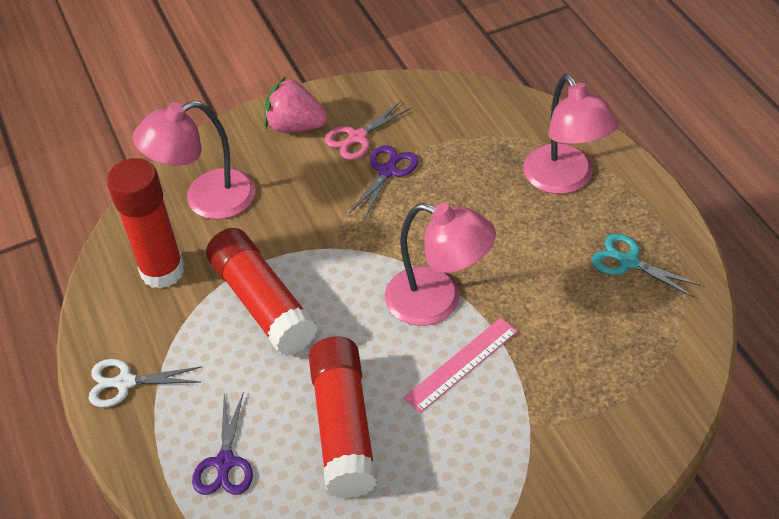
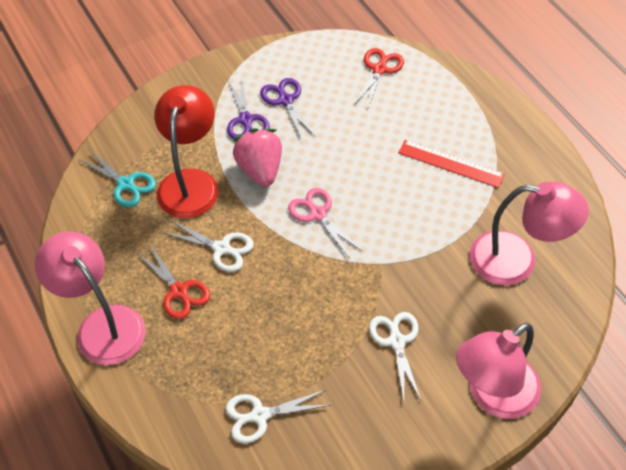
pink ruler: [403,317,518,413] = 1 -> none = 0
red glue stick: [107,158,185,289] [206,228,318,356] [309,337,377,498] = 3 -> none = 0
red lamp: none = 0 -> [154,85,219,218] = 1
red ruler: none = 0 -> [398,140,505,188] = 1
red scissors: none = 0 -> [137,243,210,319] [354,48,404,110] = 2
white scissors: [88,359,202,407] = 1 -> [162,220,254,272] [226,390,330,443] [369,312,421,401] = 3

